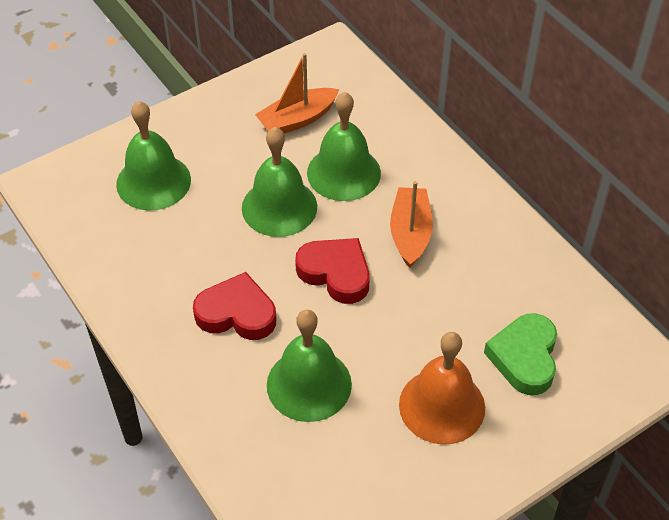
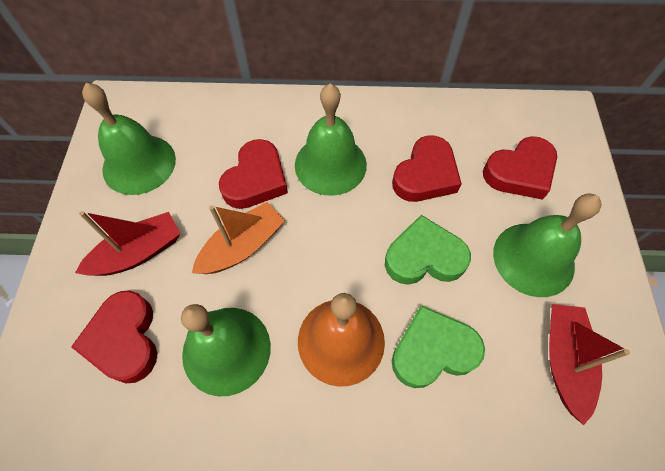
green heart: [484,313,557,395] = 1 -> [385,215,471,285] [392,305,485,388] = 2
orange boat: [255,53,339,133] [390,181,433,268] = 2 -> [192,202,285,274] = 1
red boat: none = 0 -> [75,211,180,276] [549,304,630,425] = 2
red heart: [193,272,276,340] [295,238,370,304] = 2 -> [71,290,157,383] [219,139,288,209] [392,135,462,202] [483,136,557,200] = 4

